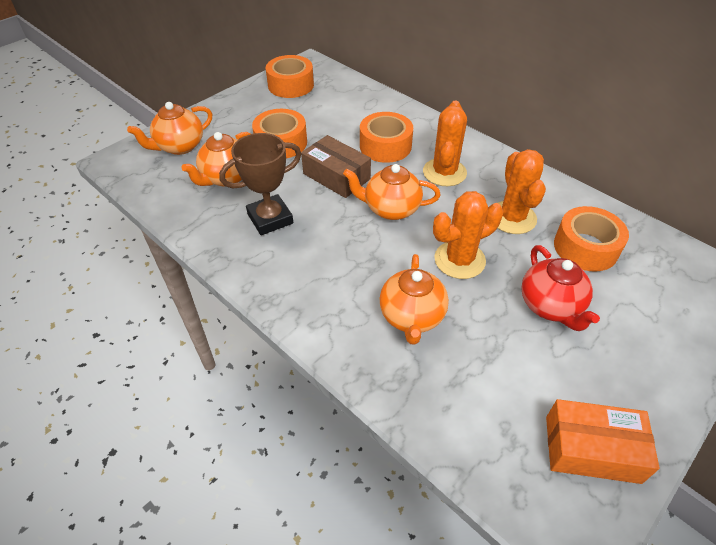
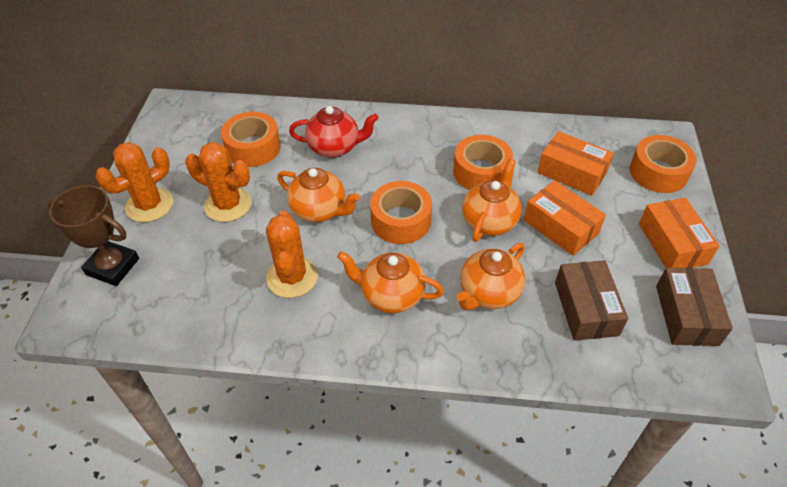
brown box: [301,135,371,198] = 1 -> [555,260,628,341] [656,268,733,346] = 2
orange box: [546,399,660,484] = 1 -> [524,180,606,256] [537,131,614,196] [639,198,720,268] = 3

